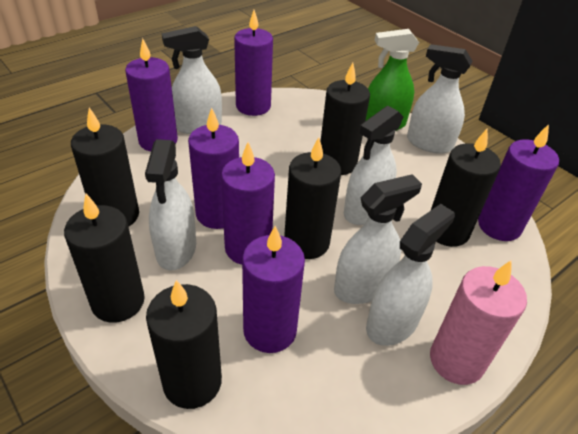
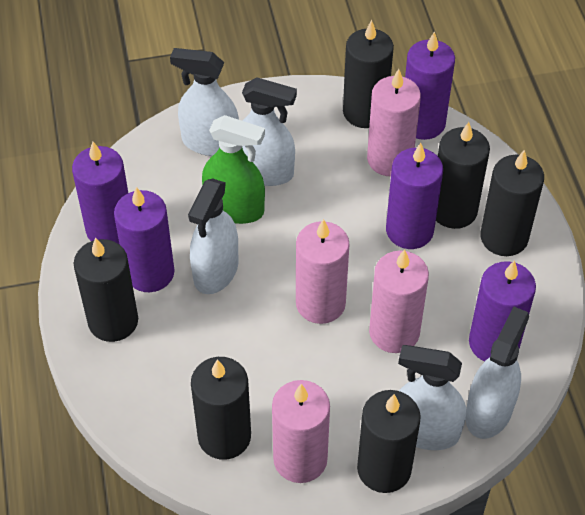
pink candle: [430,260,527,385] = 1 -> [272,380,330,483] [296,219,350,324] [367,69,421,176] [369,249,429,353] = 4
purple candle: [125,38,178,151] [188,108,239,229] [221,142,275,265] [234,10,273,116] [242,226,305,353] [478,124,559,241] = 6 -> [72,142,128,245] [114,187,175,292] [386,143,443,249] [405,31,455,140] [469,260,536,362] = 5
white spray bottle: [145,139,196,271] [162,26,222,134] [334,174,422,304] [344,106,403,225] [366,204,455,346] [407,44,472,154] = 6 -> [170,48,239,156] [188,178,238,294] [242,77,297,186] [398,345,466,450] [466,307,529,439] = 5

